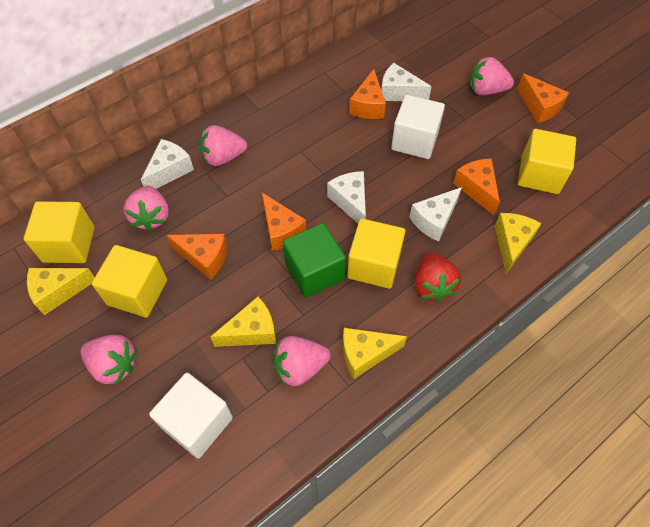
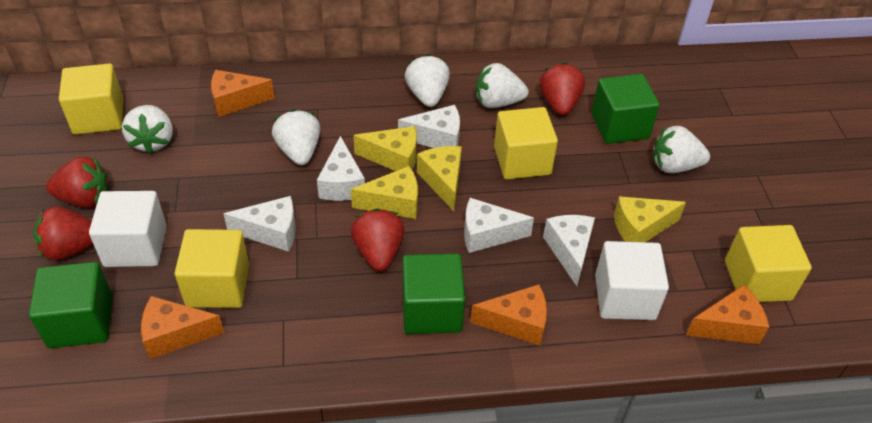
green cube: [283,223,346,298] = 1 -> [29,262,113,348] [403,254,465,334] [592,74,660,144] = 3
orange cheese: [166,234,228,280] [262,193,307,251] [349,69,386,119] [453,158,500,215] [517,73,569,123] = 5 -> [141,296,224,359] [211,70,275,117] [470,284,547,345] [686,285,769,344] = 4
pink strawberry: [80,335,137,385] [124,186,169,231] [199,125,247,166] [273,336,331,386] [470,57,514,95] = 5 -> none = 0
red strawberry: [414,252,461,303] = 1 -> [33,206,94,261] [46,157,108,208] [351,208,404,271] [540,63,585,116] = 4
white cheese: [141,139,194,189] [327,171,366,223] [381,63,432,101] [409,187,462,242] = 4 -> [224,196,296,252] [317,136,365,201] [398,105,460,148] [464,198,534,253] [543,215,595,286] = 5
white strawberry: none = 0 -> [122,105,173,154] [272,109,321,165] [405,54,450,107] [476,63,529,108] [653,126,710,174] = 5

